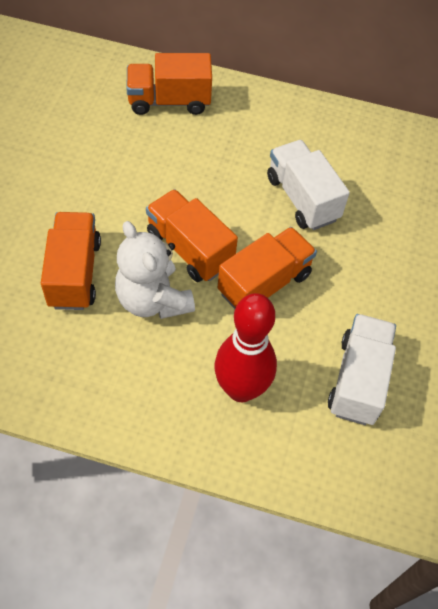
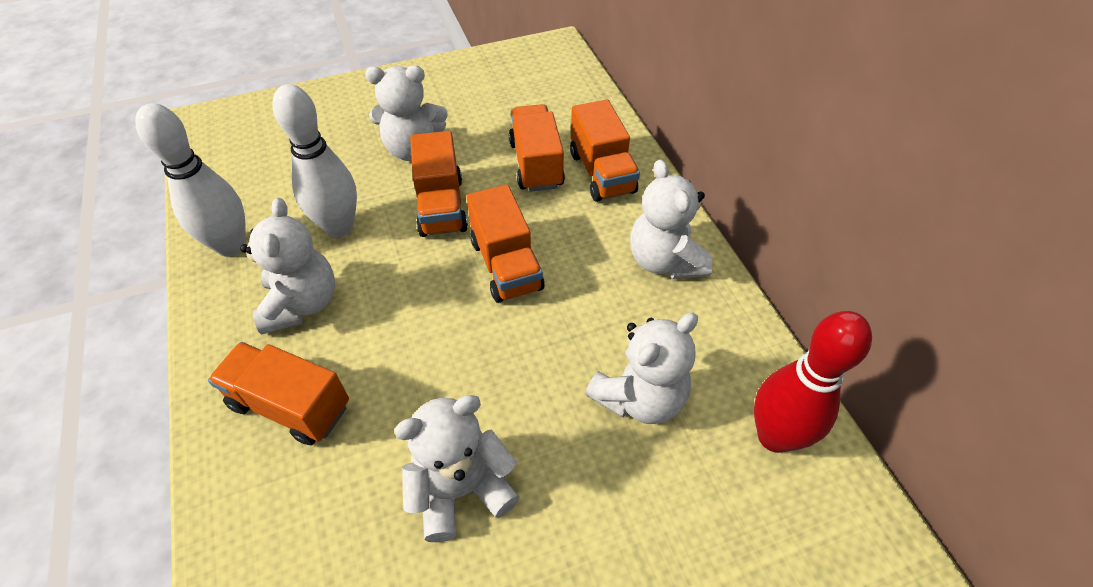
orange truck: [41,212,101,310] [126,53,212,115] [146,189,238,282] [218,227,317,309] = 4 -> [208,342,349,445] [410,131,468,237] [467,184,544,303] [509,104,565,192] [570,99,640,202] = 5
white bowling pin: none = 0 -> [135,103,246,257] [272,84,357,238] = 2
white teddy bear: [115,221,195,319] = 1 -> [240,198,335,335] [365,65,448,161] [394,395,520,542] [585,312,698,424] [630,159,712,279] = 5
white truck: [267,140,350,230] [328,314,396,425] = 2 -> none = 0

